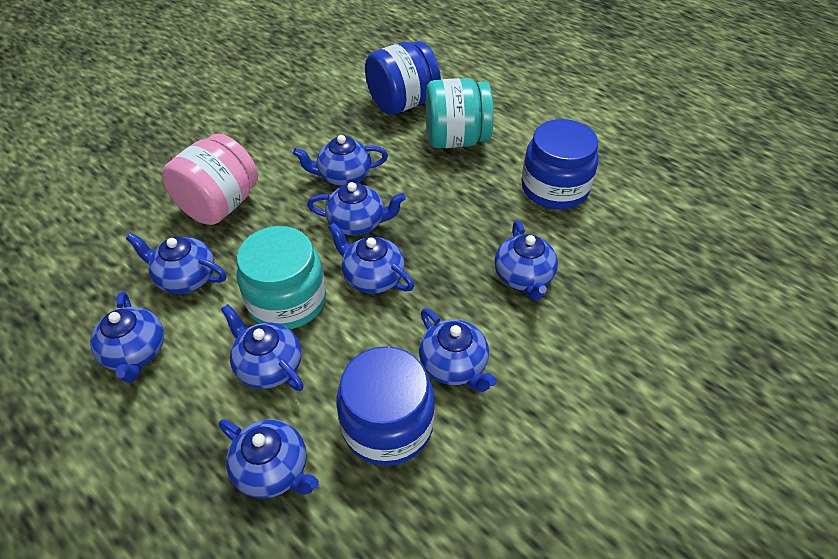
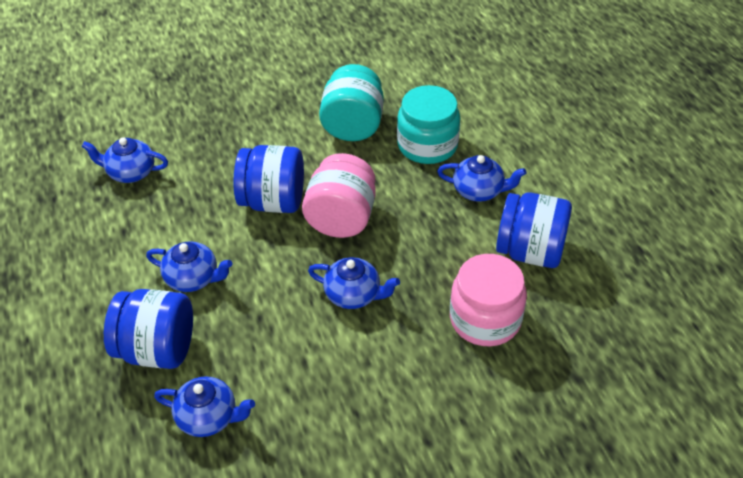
blue teapot: [90,291,164,383] [126,233,227,294] [219,419,319,498] [221,304,304,391] [293,135,388,186] [307,182,406,235] [328,223,414,294] [419,308,497,392] [495,221,558,301] = 9 -> [81,137,168,183] [146,241,233,292] [154,376,255,437] [308,257,400,309] [437,155,527,202] = 5
pink jar: [162,133,258,225] = 1 -> [302,153,376,238] [450,254,527,346] = 2

